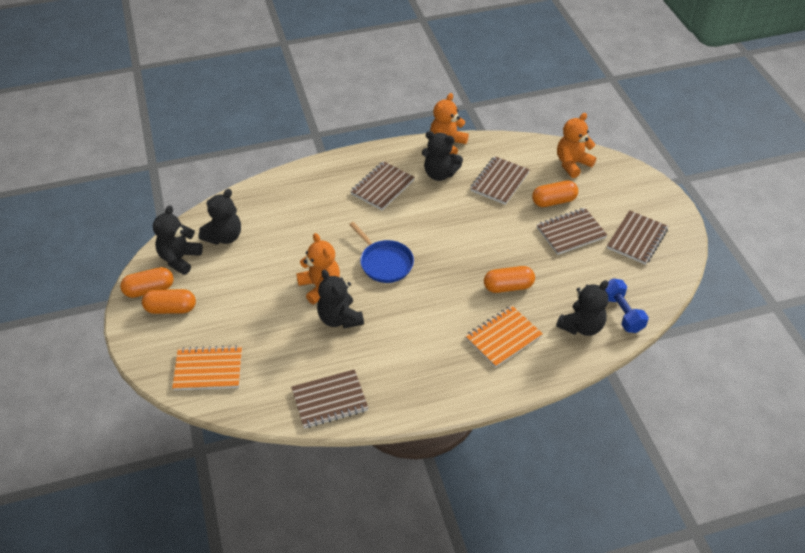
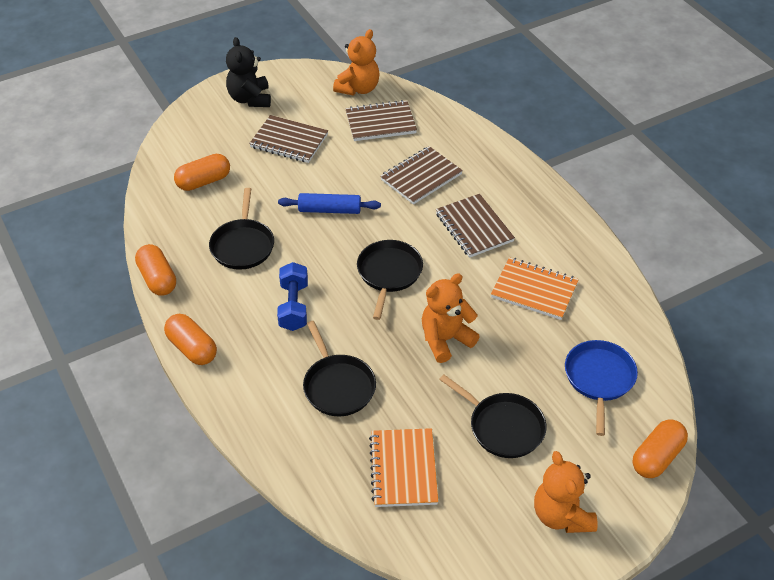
black pan: none = 0 -> [209,188,274,270] [303,321,376,416] [357,240,423,320] [439,375,546,458] = 4
black teddy bear: [153,205,203,275] [198,189,241,245] [317,270,364,329] [422,131,463,181] [556,280,608,336] = 5 -> [226,37,271,107] = 1
blue rolling pin: none = 0 -> [278,193,381,214] = 1
brown notebook: [291,369,369,428] [350,161,415,210] [470,156,530,205] [537,208,607,255] [607,210,668,265] = 5 -> [249,115,328,163] [345,100,417,141] [380,146,463,205] [436,194,515,258] = 4

